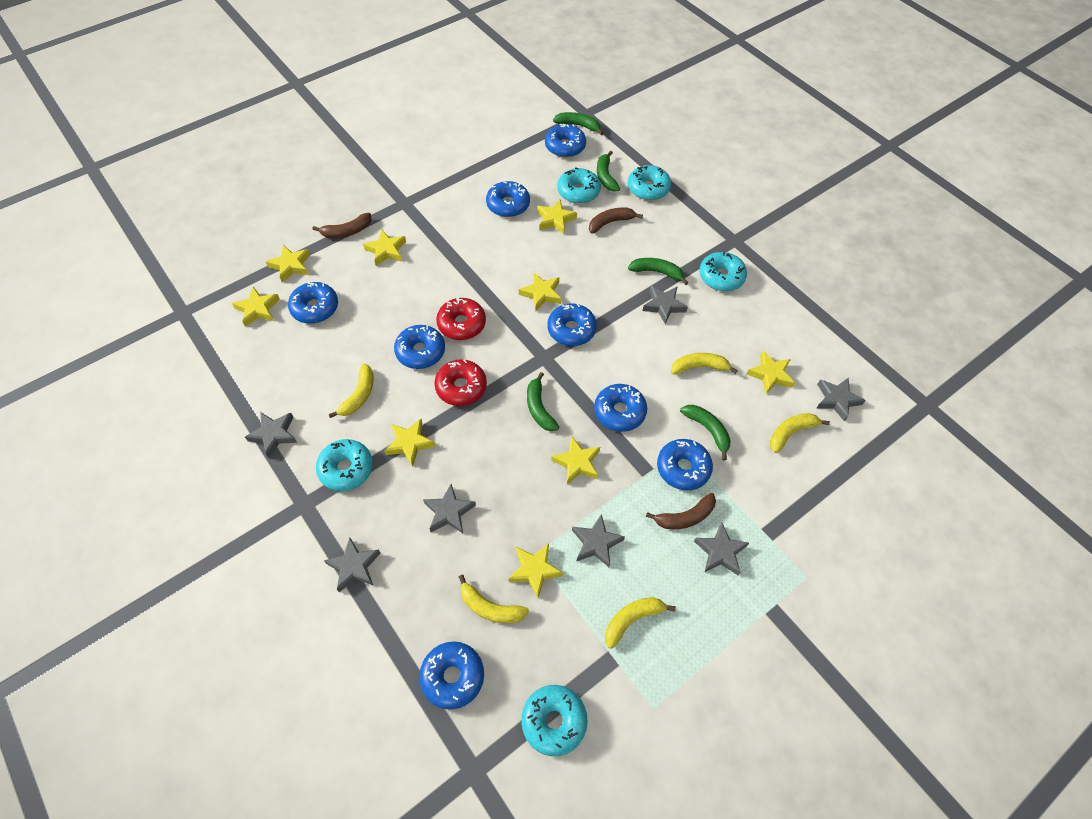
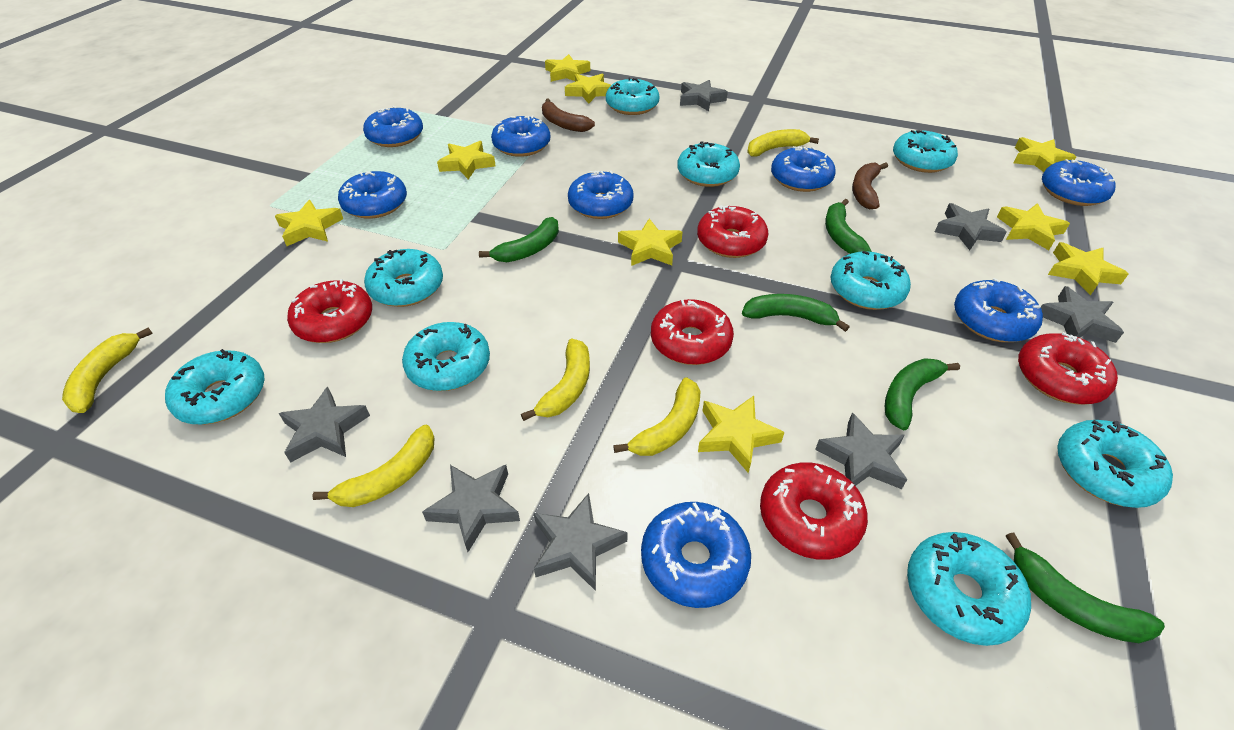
brown banana: [312,213,372,238] [589,207,643,234] [646,493,716,529] = 3 -> [542,98,595,132] [852,163,888,209] = 2
red donut: [434,359,487,406] [436,298,486,340] = 2 -> [287,279,372,343] [651,299,734,365] [697,205,768,258] [760,462,868,560] [1018,332,1118,405] = 5
turquoise donut: [316,439,373,491] [521,685,588,756] [557,167,601,204] [628,165,671,200] [699,252,747,291] = 5 -> [165,349,265,425] [364,249,443,307] [402,322,490,391] [606,78,659,115] [677,141,740,187] [830,251,911,310] [893,130,958,173] [907,532,1031,646] [1057,420,1173,508] = 9

